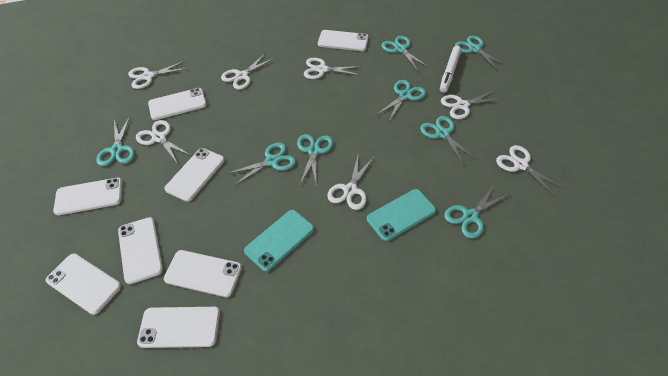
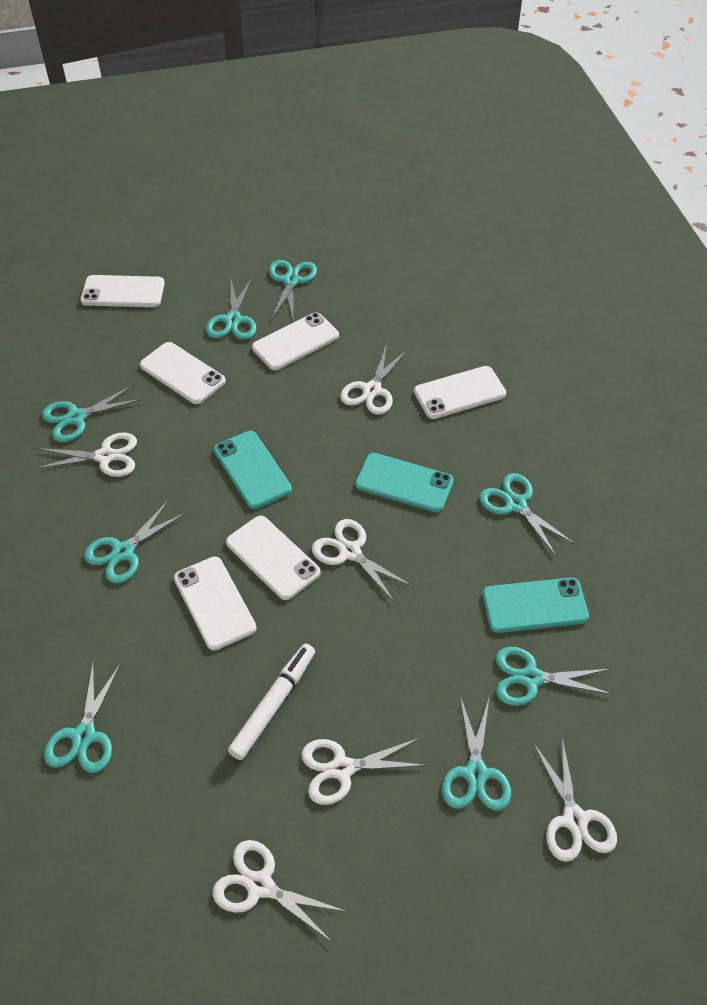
turquoise phone: [244,210,314,272] [367,189,436,241] = 2 -> [214,431,292,509] [355,453,454,513] [482,578,589,633] = 3
white phone: [46,254,121,315] [53,178,123,215] [118,217,163,284] [137,307,220,348] [148,88,207,120] [164,148,225,202] [164,250,242,297] [318,30,368,51] = 8 -> [80,275,165,307] [140,342,226,404] [174,557,256,651] [226,516,321,600] [252,312,339,370] [414,366,506,419] = 6
white scissors: [128,61,188,89] [136,120,192,164] [221,54,275,90] [304,58,362,79] [327,156,374,210] [441,90,502,119] [496,145,566,198] = 7 -> [35,433,137,477] [212,840,348,942] [301,738,428,805] [312,519,413,602] [340,344,408,415] [533,737,617,862] = 6

